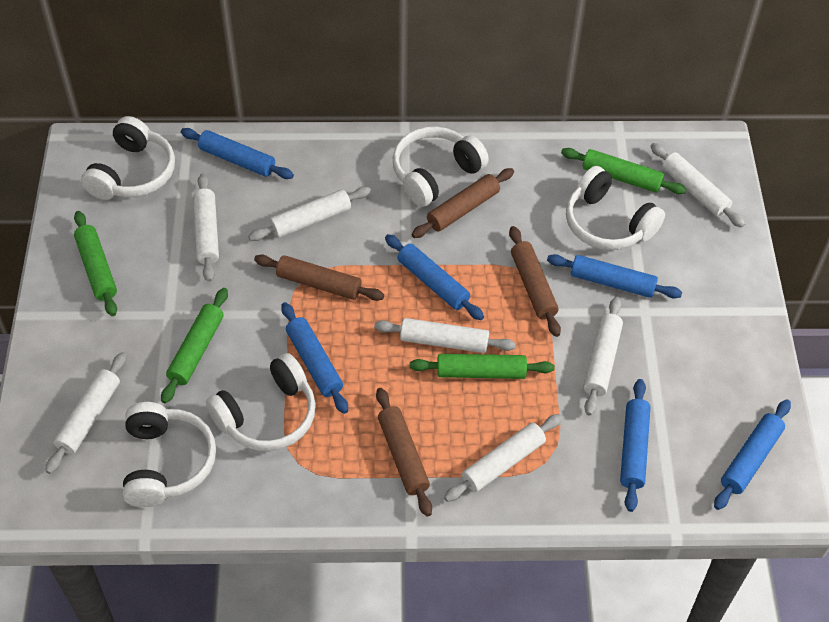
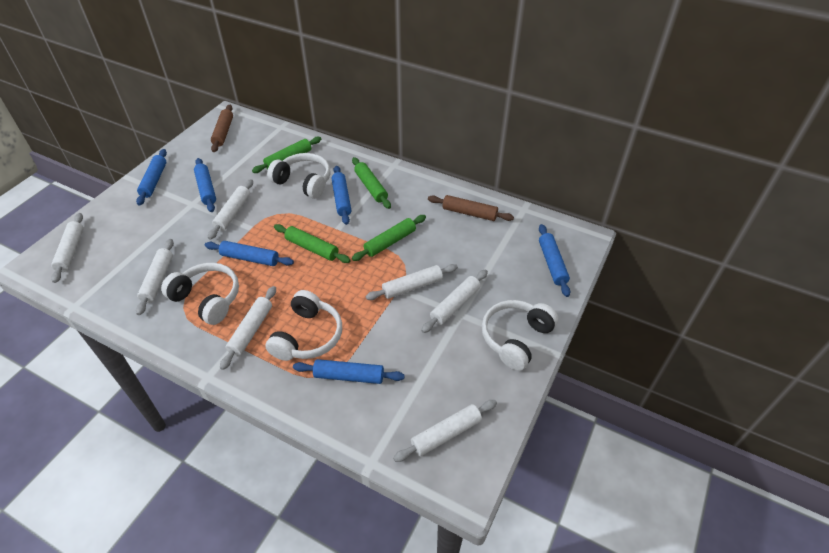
brown rolling pin: [254,255,384,301] [376,388,432,517] [412,168,514,238] [509,226,561,337] = 4 -> [211,105,233,152] [428,195,514,221] = 2
white headphones: [81,116,175,200] [122,402,216,507] [206,353,316,451] [393,126,489,207] [566,166,665,250] = 5 -> [161,263,239,325] [266,290,342,361] [267,153,330,199] [482,300,559,371] = 4

